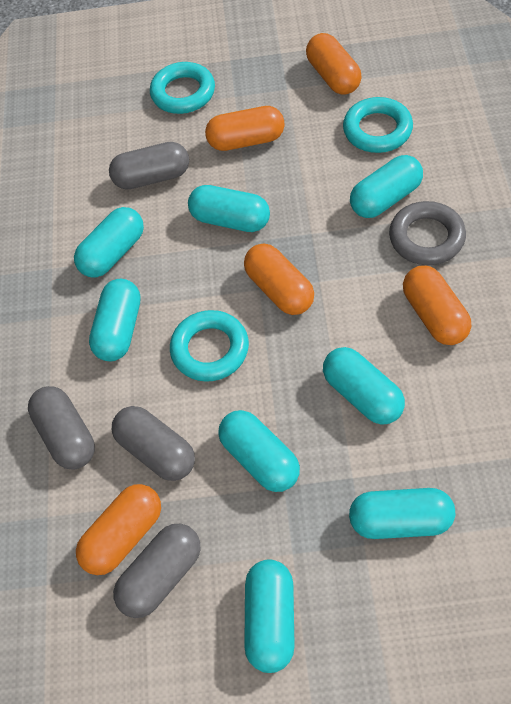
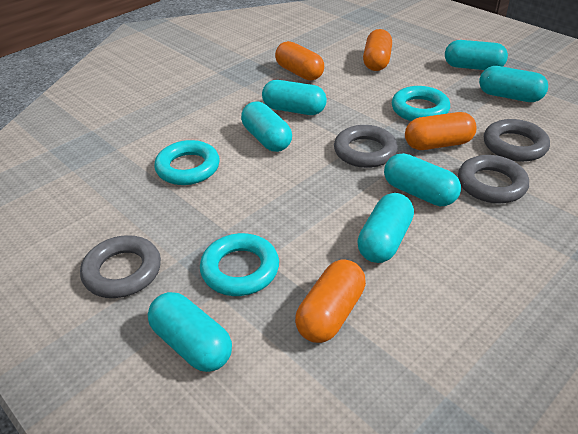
grey capsule: [28,386,95,470] [109,142,189,190] [112,406,195,481] [113,524,201,618] = 4 -> none = 0
grey ring: [389,201,466,265] = 1 -> [80,235,161,298] [334,125,398,168] [458,155,529,204] [484,119,550,162] = 4
orange capsule: [76,484,161,575] [205,106,285,151] [244,244,314,315] [306,33,362,95] [403,266,471,345] = 5 -> [275,41,324,81] [295,260,366,343] [363,29,392,71] [405,112,477,150] = 4
turquoise capsule: [74,207,144,278] [89,279,140,361] [188,185,270,232] [218,410,300,492] [244,559,295,673] [323,347,405,425] [349,488,455,539] [350,155,423,218] = 8 -> [148,292,232,372] [241,101,292,152] [262,80,327,115] [357,193,414,263] [384,153,461,206] [445,40,508,70] [479,66,548,102] = 7

